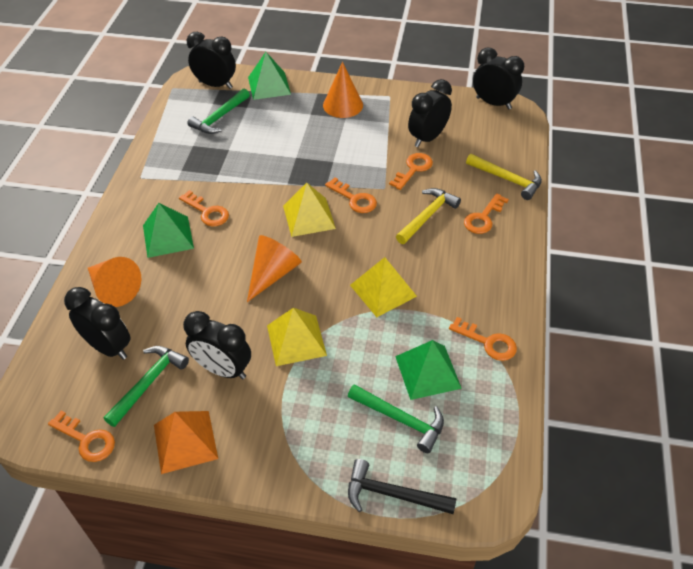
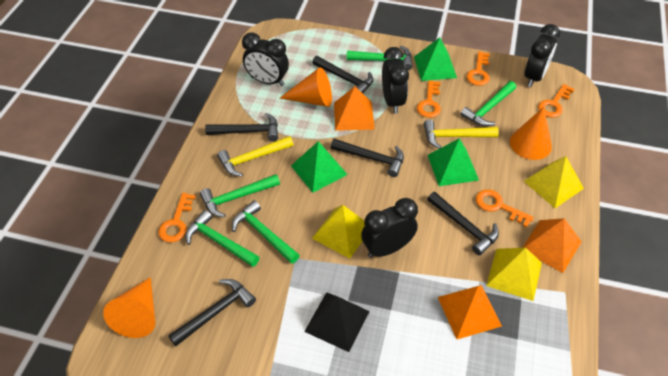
black clock: [64,287,130,360] [183,311,251,379] [187,32,236,89] [408,79,452,147] [473,48,524,110] = 5 -> [242,32,289,86] [361,198,418,258] [382,47,409,114] [524,24,560,87] = 4
black hammer: [348,459,457,514] = 1 -> [168,279,256,346] [205,113,278,142] [312,56,373,93] [331,139,404,177] [427,192,499,256] = 5
black pyramid: none = 0 -> [304,292,370,352] = 1
green hammer: [104,346,189,427] [187,88,250,134] [348,384,444,453] = 3 -> [185,210,259,267] [200,174,280,217] [232,200,300,264] [347,46,412,70] [460,81,516,126] = 5
orange key: [48,411,115,462] [179,190,229,226] [325,177,377,213] [389,153,433,190] [449,317,517,361] [464,193,509,234] = 6 -> [158,193,196,242] [417,80,441,118] [466,51,490,86] [476,189,534,227] [538,84,575,118] = 5
orange pyramid: [154,411,218,474] = 1 -> [334,86,375,131] [438,285,502,339] [522,218,581,273] = 3

